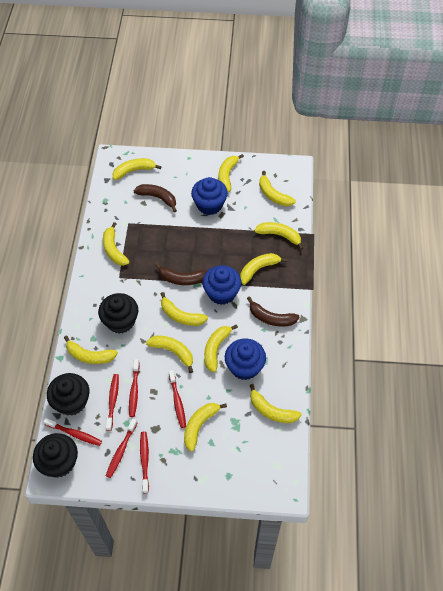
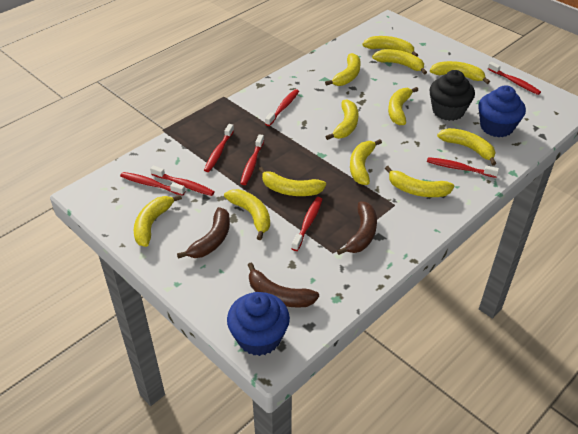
black cupcake: [33,433,78,478] [47,373,90,416] [98,293,138,334] = 3 -> [429,70,475,121] = 1
blue cupcake: [191,177,228,215] [202,265,242,305] [225,338,266,380] = 3 -> [227,292,290,356] [478,85,526,137] = 2
red toothbrush: [44,418,102,446] [106,374,119,431] [106,418,138,478] [129,359,140,417] [140,432,149,493] [169,370,186,428] = 6 -> [120,172,185,196] [150,165,215,196] [204,124,234,172] [240,134,264,185] [265,89,299,126] [291,197,322,251] [427,157,499,178] [488,62,541,95] = 8

